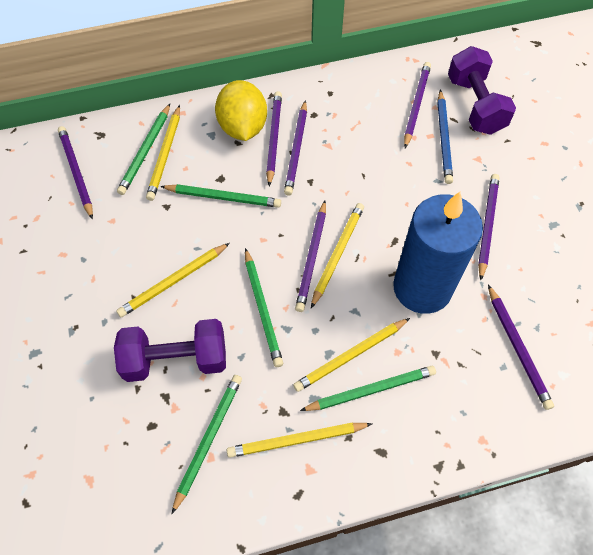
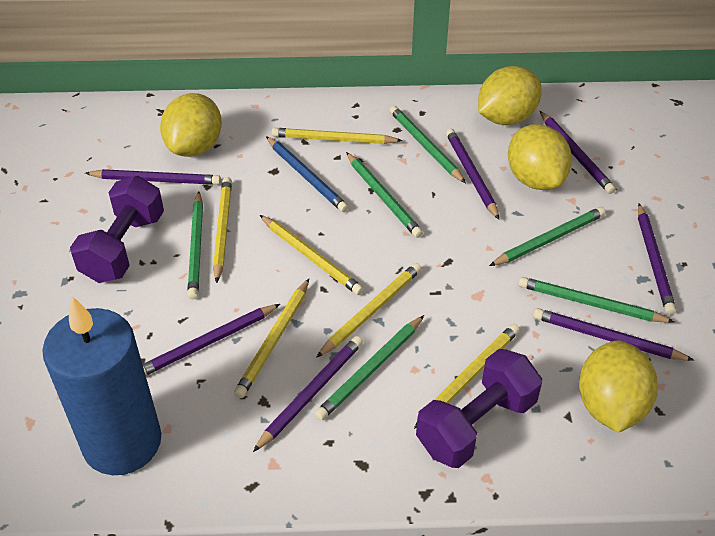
green pencil: [117,104,170,195] [160,184,281,208] [172,375,242,514] [245,248,283,367] [300,366,436,411] = 5 -> [187,191,203,299] [315,315,424,420] [346,152,423,238] [390,106,466,183] [489,207,606,266] [519,277,674,323] = 6
yellow lemon: [215,80,267,141] = 1 -> [160,93,222,157] [478,66,542,125] [508,124,572,190] [579,340,658,433] = 4
yellow pencil: [116,243,230,317] [146,105,180,201] [227,423,372,458] [293,318,410,392] [311,203,364,308] = 5 -> [213,177,232,283] [234,279,309,398] [260,215,364,295] [271,128,403,144] [316,263,422,358] [414,324,520,429] = 6

